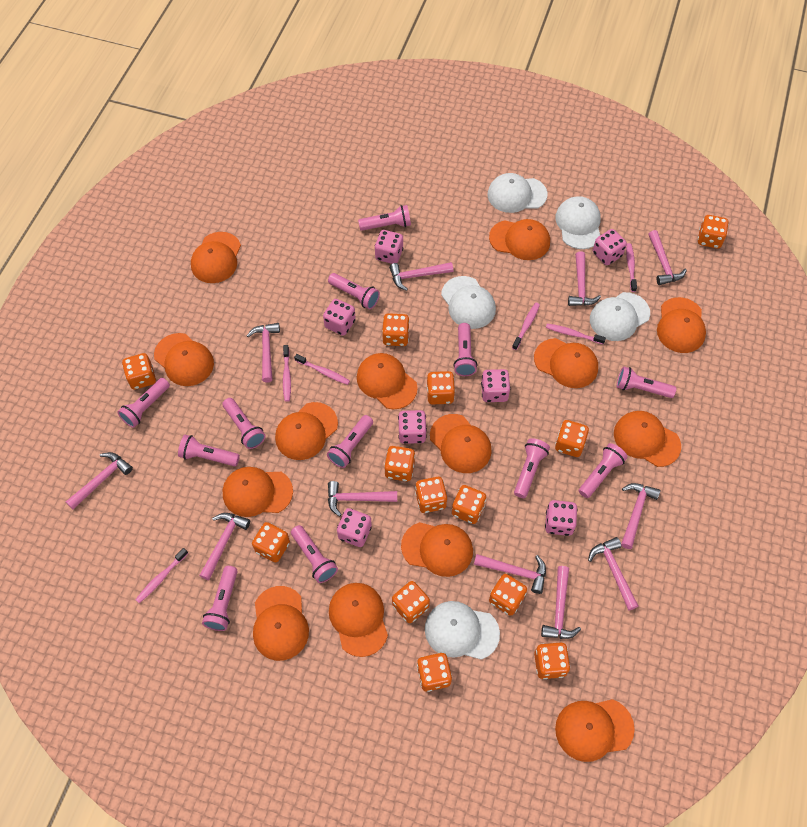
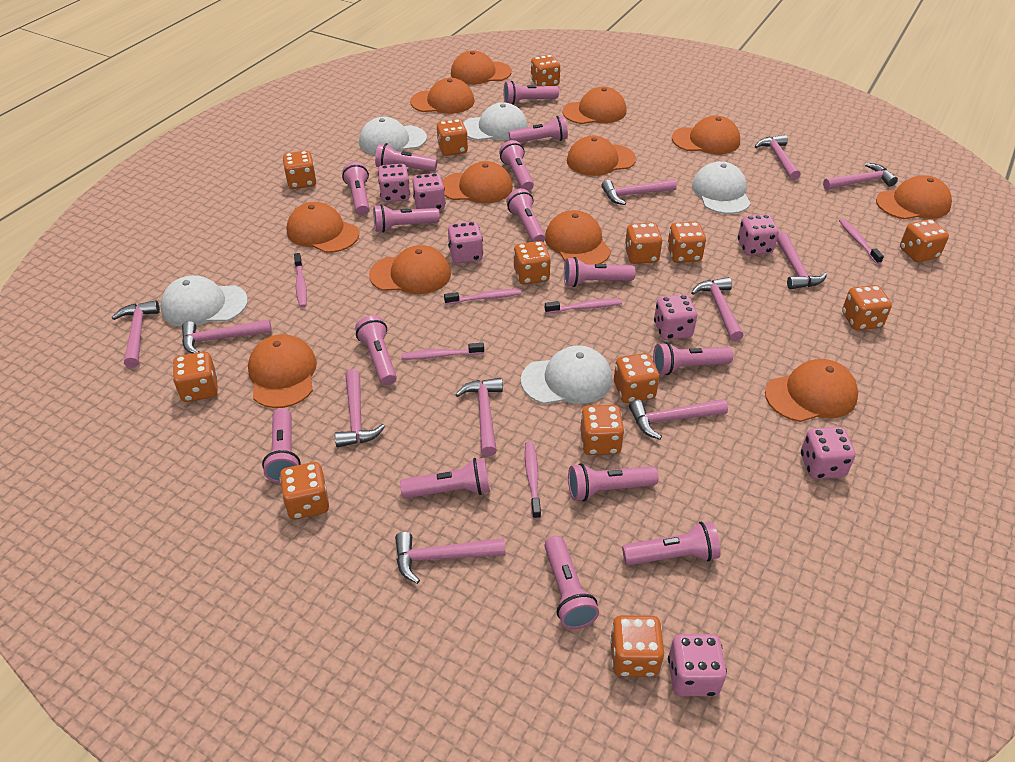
orange cap: [154,333,214,386] [191,232,241,283] [223,467,293,517] [253,586,309,661] [275,402,338,460] [329,583,388,657] [357,353,418,409] [401,522,473,577] [430,414,492,473] [489,219,550,260] [534,338,598,388] [555,699,635,762] [614,411,681,467] [657,297,706,353] = 14 -> [248,334,317,408] [286,202,359,253] [369,245,451,294] [410,78,474,114] [443,161,513,203] [451,50,512,85] [545,210,611,264] [563,87,626,124] [567,136,636,176] [672,116,740,154] [765,359,858,422] [876,175,952,219] = 12
pink flashlight: [117,378,170,428] [178,435,240,466] [202,566,238,631] [222,398,266,449] [291,525,338,583] [327,415,373,468] [328,273,380,310] [358,205,411,231] [453,323,477,376] [514,438,550,498] [579,443,627,498] [617,366,676,398] = 12 -> [262,408,301,483] [342,162,369,216] [355,315,397,386] [373,204,440,233] [375,143,437,172] [400,458,490,499] [499,140,534,191] [503,81,559,105] [506,189,546,242] [509,116,568,142] [544,536,599,629] [564,257,636,287] [568,463,658,501] [622,521,721,565] [653,342,733,375] = 15

